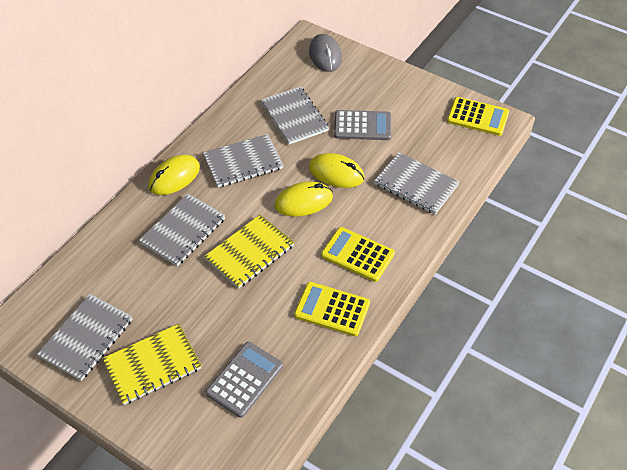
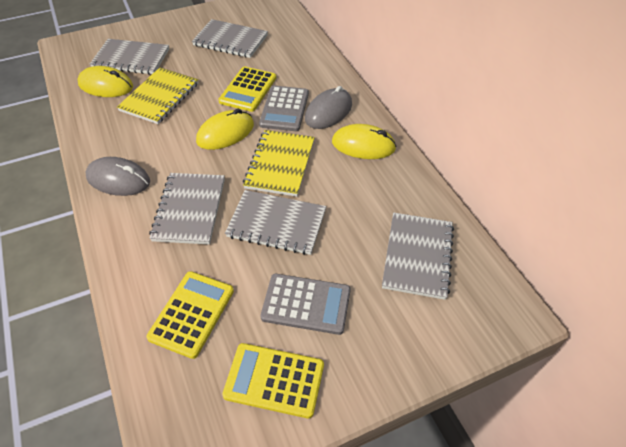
grey mouse: [309,34,342,72] = 1 -> [86,157,150,196] [305,86,352,129] = 2

